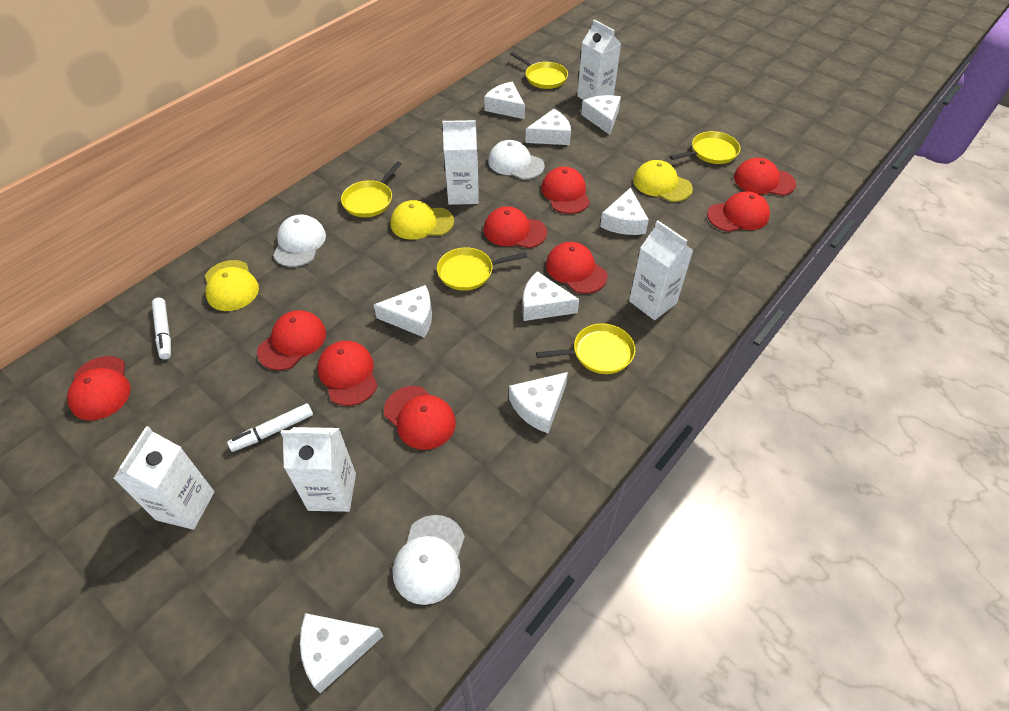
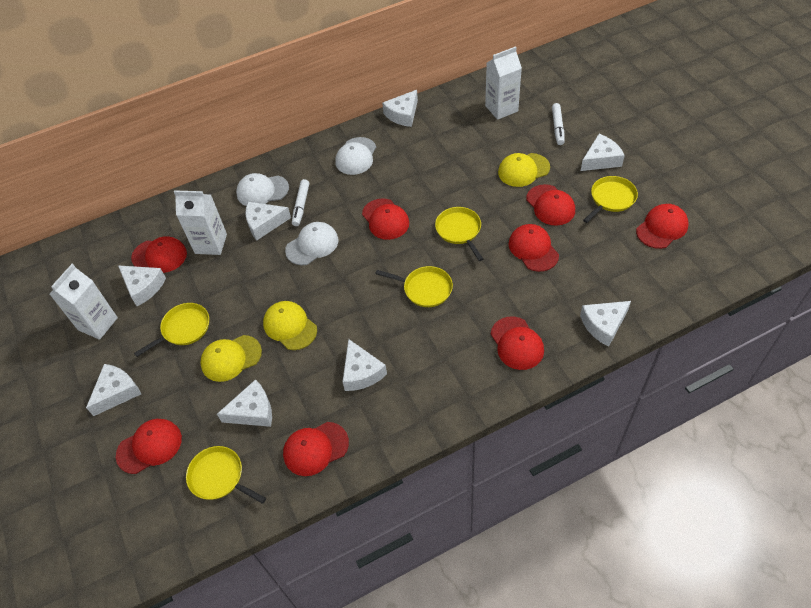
red cap: [67,356,131,421] [257,310,326,370] [317,341,378,406] [384,386,456,450] [484,206,547,248] [541,167,590,214] [546,242,608,294] [707,191,770,232] [734,158,796,196] = 9 -> [116,419,182,474] [131,236,187,273] [283,422,349,476] [362,198,409,240] [491,317,544,370] [509,224,559,272] [526,184,575,226] [636,204,689,249] = 8
white carton: [114,426,214,530] [281,427,356,512] [442,120,479,205] [577,20,621,100] [629,220,693,320] = 5 -> [50,264,118,340] [174,190,227,255] [485,46,522,120] = 3

